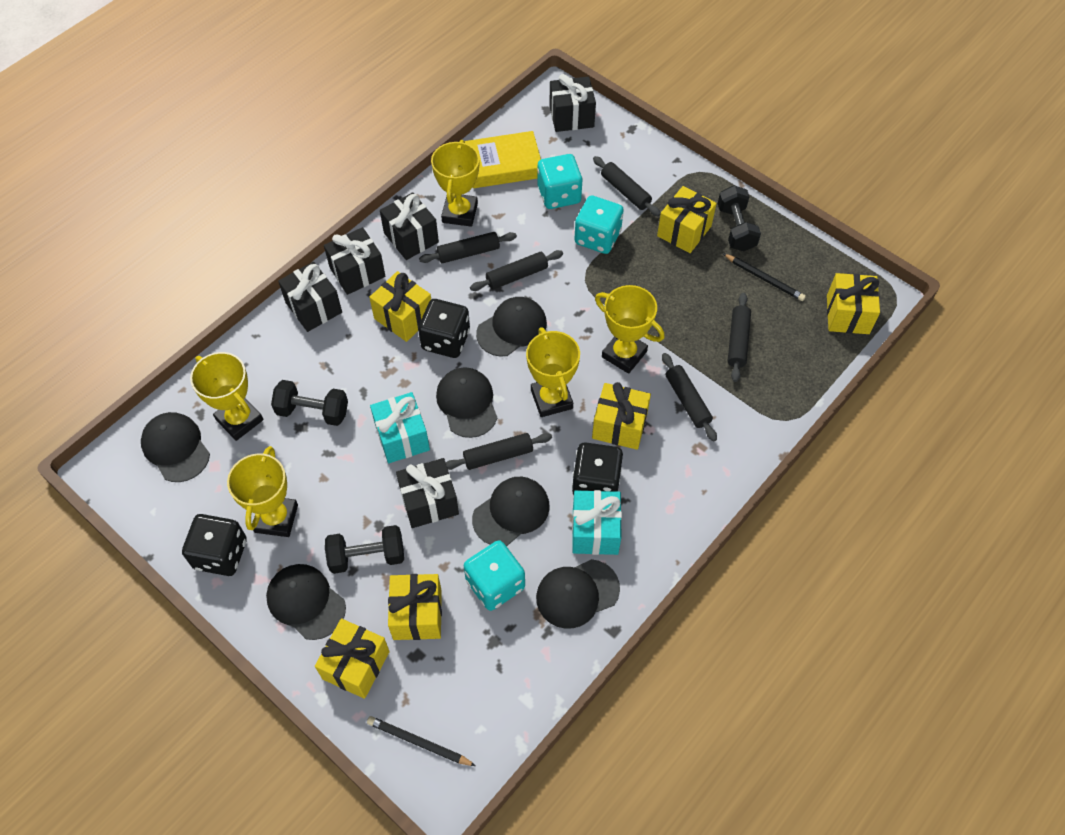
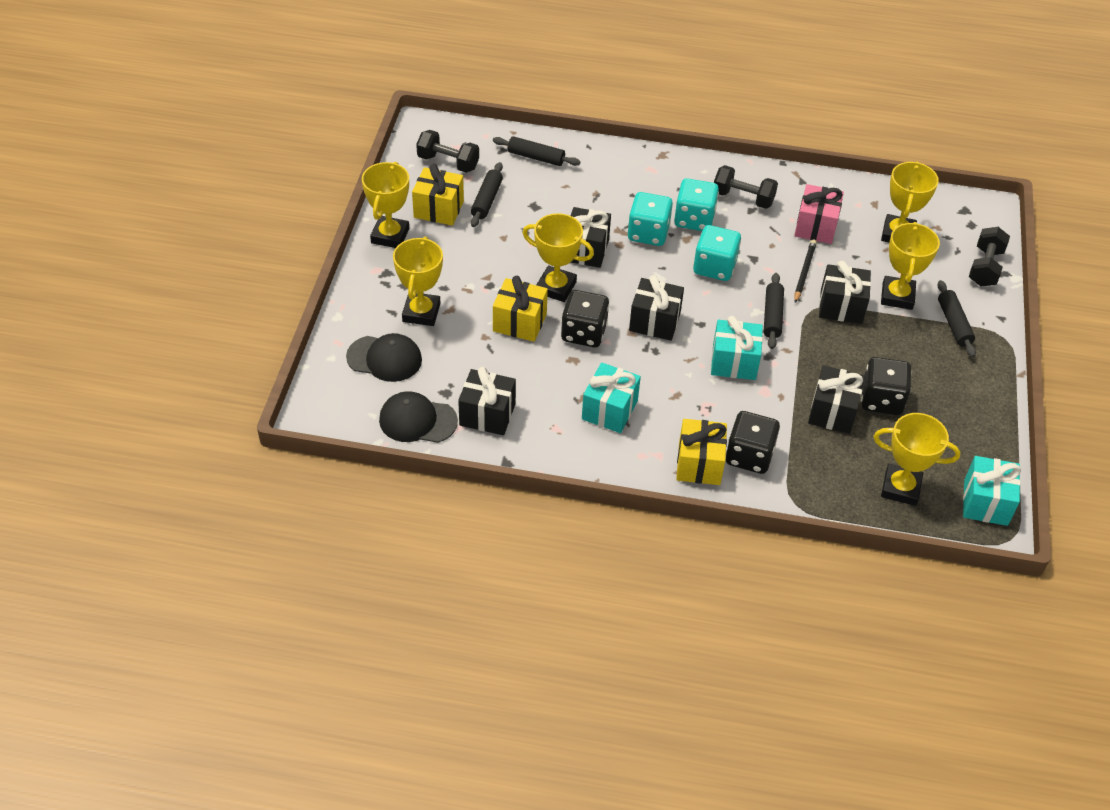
black cap: [141,412,210,482] [266,564,346,640] [436,367,497,438] [472,477,550,546] [476,297,547,357] [536,559,620,629] = 6 -> [346,333,422,382] [379,391,458,443] = 2
black pencil: [367,716,476,766] [723,254,806,301] = 2 -> [795,240,817,303] = 1
black rolling pin: [419,232,517,263] [446,433,552,470] [470,250,563,291] [593,156,661,217] [662,353,717,442] [728,293,751,382] = 6 -> [471,162,503,227] [493,136,580,166] [764,273,784,349] [937,280,976,357] = 4
pink gift: none = 0 -> [794,184,844,244] = 1
turquoise gift: [370,392,430,463] [572,490,622,555] = 2 -> [582,363,641,433] [711,316,763,380] [963,456,1021,526] = 3
yellow book: [465,131,541,188] = 1 -> none = 0
yellow gift: [315,619,390,699] [369,271,431,342] [388,574,442,640] [592,382,651,450] [657,186,717,253] [827,273,880,334] = 6 -> [412,164,464,226] [493,276,548,342] [676,419,727,485] = 3
yellow trophy: [190,352,263,441] [227,446,298,537] [431,140,479,227] [526,327,580,417] [595,285,665,374] = 5 -> [362,162,409,248] [393,237,443,326] [523,213,594,302] [873,413,960,506] [881,162,939,242] [881,222,940,310] = 6

